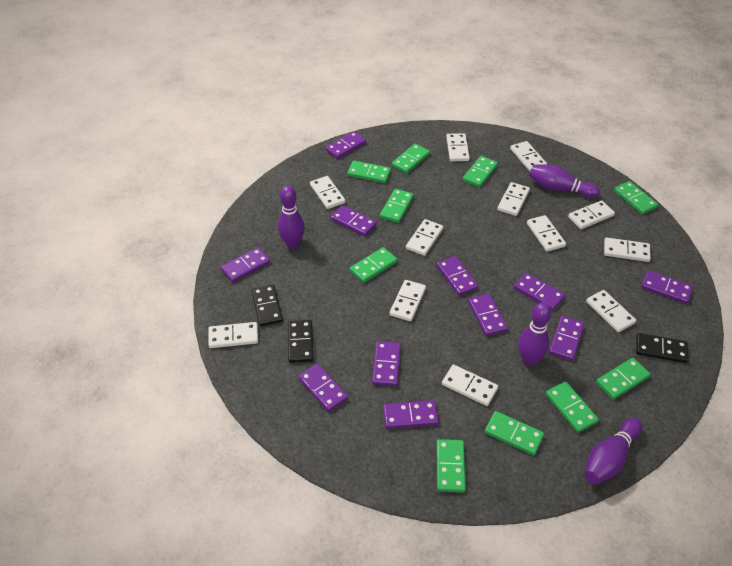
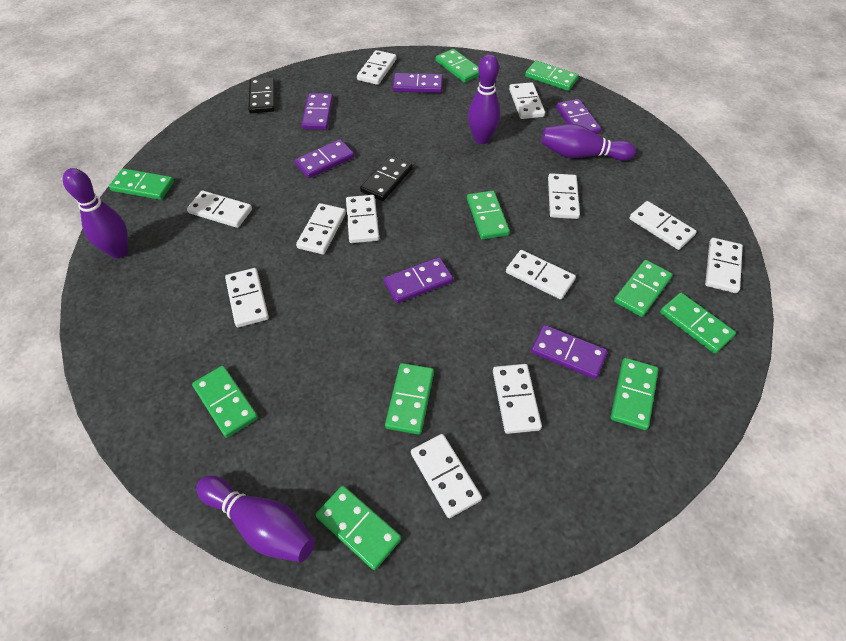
black domino: [252,285,283,326] [288,320,314,363] [636,333,688,363] = 3 -> [248,77,275,113] [360,155,413,201] = 2
purple domino: [221,247,270,282] [298,364,348,412] [325,131,366,159] [331,205,377,236] [372,341,401,386] [383,400,439,429] [437,256,478,296] [468,294,508,336] [514,273,565,310] [549,316,584,361] [641,271,693,304] = 11 -> [295,139,355,178] [301,93,333,130] [384,257,453,303] [393,73,443,93] [531,325,608,379] [556,99,602,134] = 6

